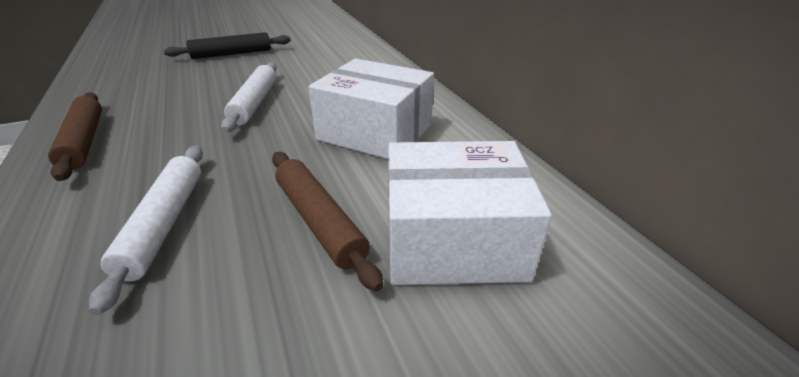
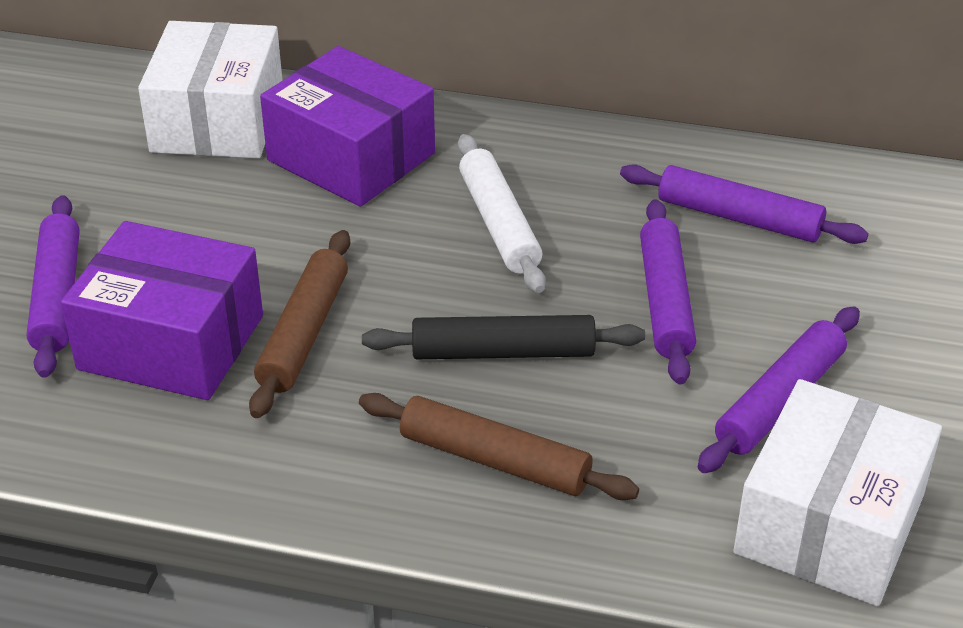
purple box: none = 0 -> [61,221,263,400] [260,46,435,207] = 2
purple rolling pin: none = 0 -> [26,195,79,378] [620,164,869,244] [640,199,696,384] [698,306,860,473] = 4
white rolling pin: [89,146,203,315] [221,62,277,133] = 2 -> [458,134,546,293] = 1

